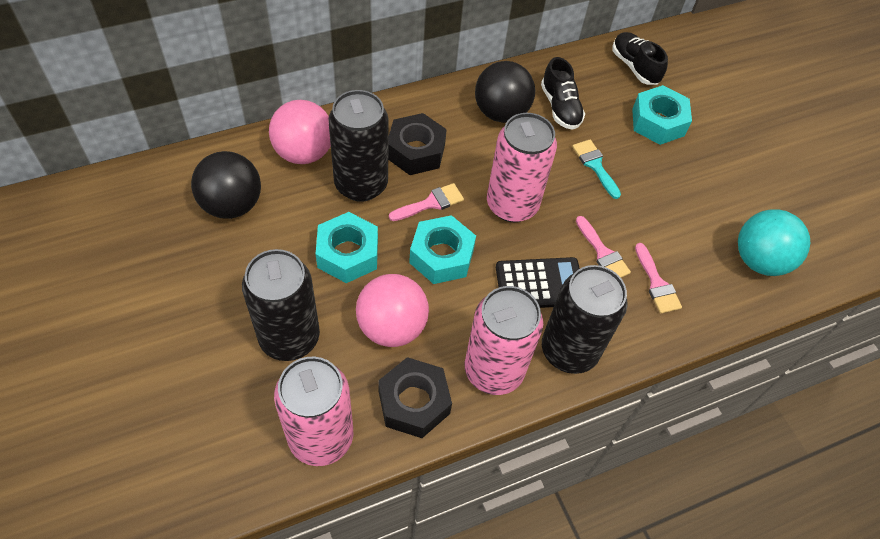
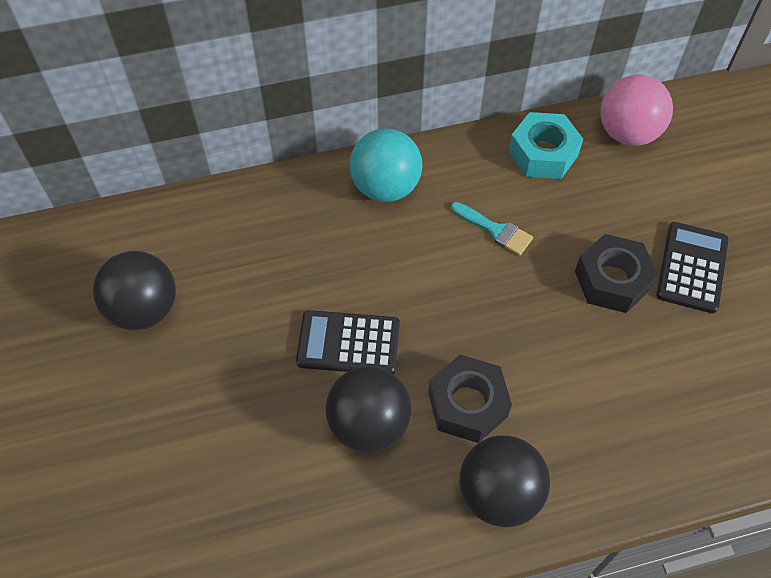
black ball: [191,151,261,219] [475,61,535,123] = 2 -> [93,251,176,330] [325,366,411,453] [459,435,550,527] = 3
black calculator: [496,257,580,308] = 1 -> [296,310,400,374] [656,222,729,313] = 2
black can: [242,249,320,361] [328,90,389,202] [542,265,628,374] = 3 -> none = 0
black shoe: [541,57,585,130] [613,32,668,85] = 2 -> none = 0
pink ball: [269,100,331,164] [356,274,429,347] = 2 -> [600,75,673,146] = 1
pink brush: [389,183,464,221] [576,216,631,278] [635,243,682,313] = 3 -> none = 0
pink can: [274,357,353,466] [464,286,543,395] [487,113,557,222] = 3 -> none = 0
turquoise nut: [316,212,378,283] [409,215,476,284] [632,85,692,145] = 3 -> [508,112,583,179] = 1

